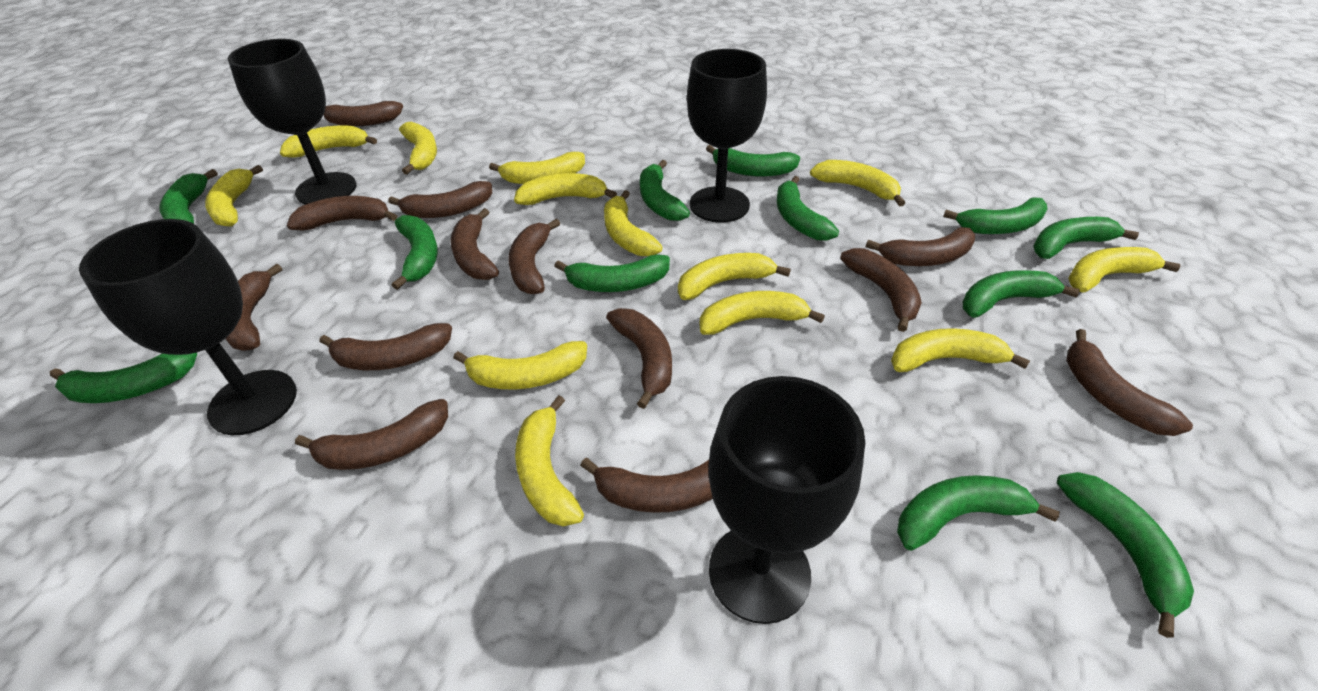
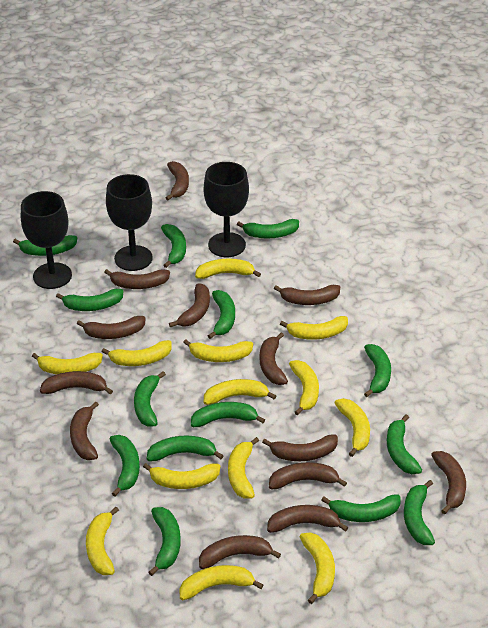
black goblet: [79,219,297,435] [228,39,356,205] [687,49,767,223] [708,376,865,624] = 4 -> [21,191,72,289] [106,174,153,271] [204,162,249,257] = 3
green banana: [50,353,197,403] [159,169,218,224] [392,215,438,290] [554,254,670,292] [640,160,690,221] [706,145,800,177] [776,176,839,241] [897,475,1060,551] [943,197,1048,234] [963,270,1080,318] [1033,217,1139,259] [1057,472,1194,638] = 12 -> [13,235,77,256] [56,289,123,311] [110,435,140,497] [134,371,166,426] [147,436,224,461] [148,507,181,576] [161,224,186,268] [191,402,265,427] [208,290,235,339] [237,219,299,239] [321,494,401,522] [364,344,391,397] [387,415,422,474] [404,480,435,545] = 14

